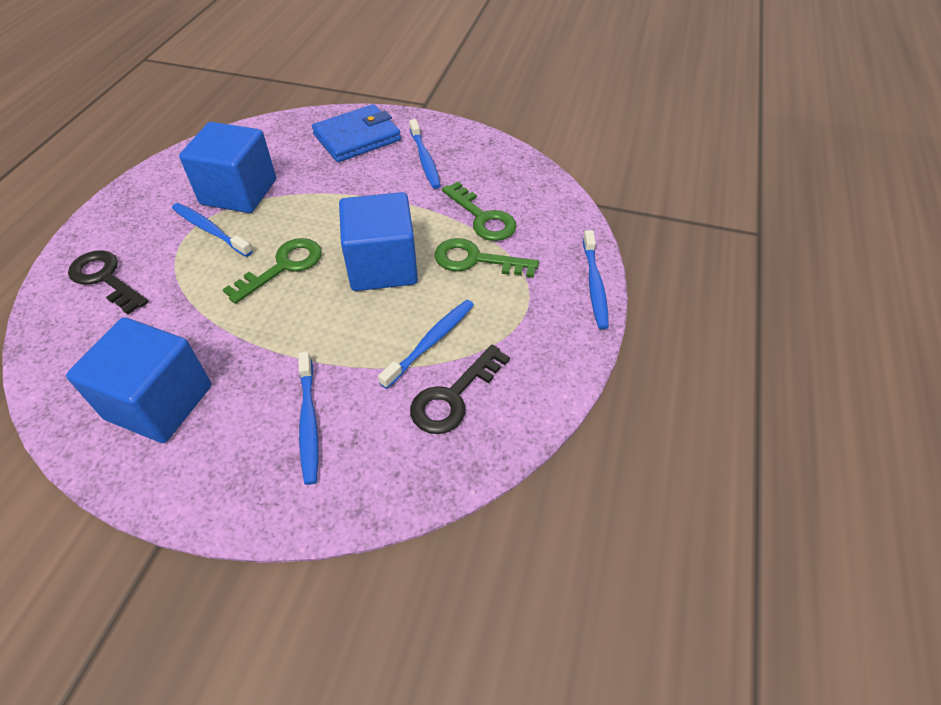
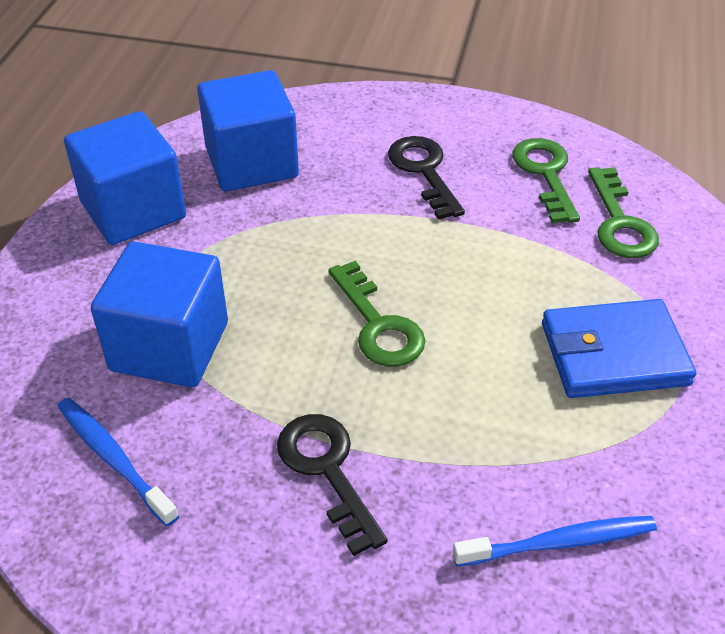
blue toothbrush: [172,203,253,257] [298,352,319,485] [378,300,474,389] [409,119,441,189] [583,230,609,329] = 5 -> [58,398,179,527] [453,516,657,566] = 2

